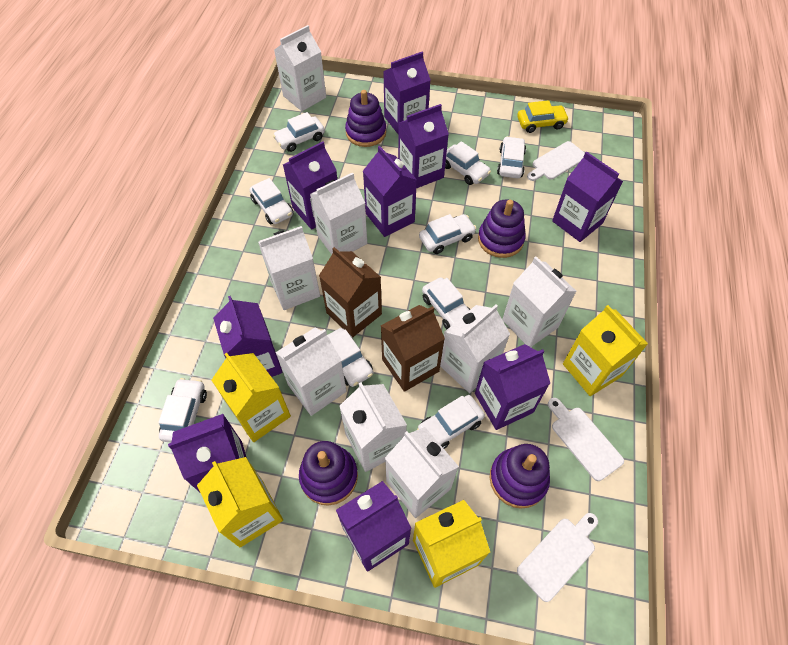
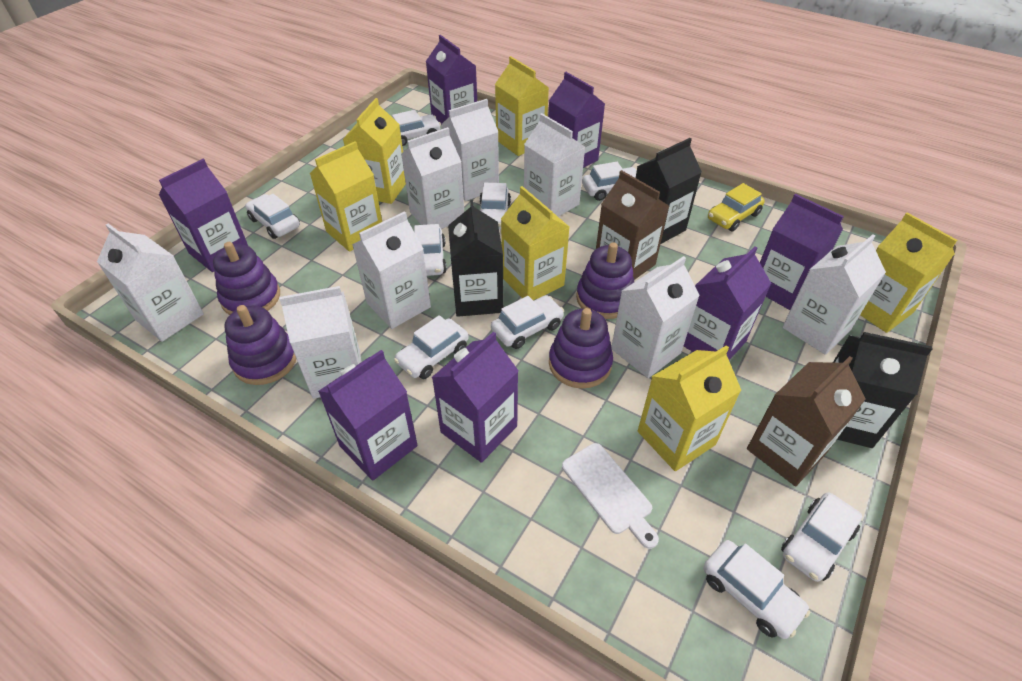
black carton: none = 0 -> [448,200,504,317] [636,138,702,244] [833,332,933,448] = 3
purple carton: [168,414,247,492] [213,296,283,377] [283,141,337,230] [336,481,411,572] [363,146,417,237] [383,52,431,134] [398,104,449,188] [475,344,550,430] [552,152,623,242] = 9 -> [159,159,248,272] [318,350,418,481] [426,35,477,125] [432,332,518,463] [548,72,605,168] [684,246,772,360] [760,194,844,310] = 7
white cutting board: [517,513,598,602] [527,141,585,181] [548,398,624,481] = 3 -> [562,443,659,549] = 1
yellow carton: [197,457,283,547] [212,353,291,442] [413,500,490,588] [563,305,648,396] = 4 -> [310,141,382,252] [343,98,406,204] [495,56,549,156] [501,186,569,300] [638,345,741,471] [860,213,957,333] = 6

